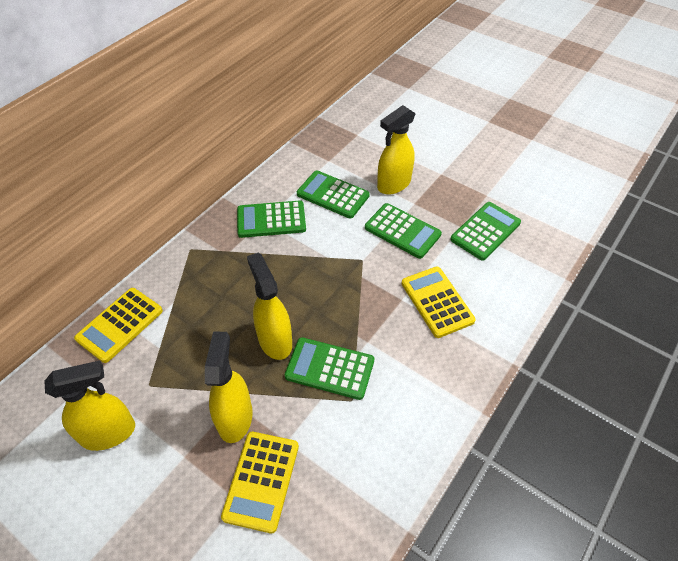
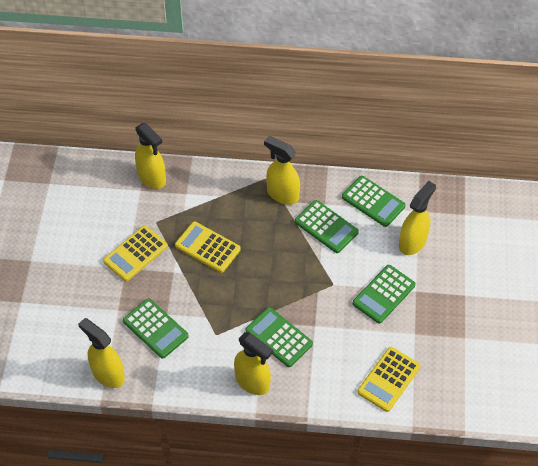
yellow spray bottle: [44,360,135,451] [205,331,253,443] [247,252,292,360] [377,105,416,195] = 4 -> [78,318,125,388] [135,123,166,189] [234,332,273,395] [264,136,300,205] [399,181,436,255] = 5

